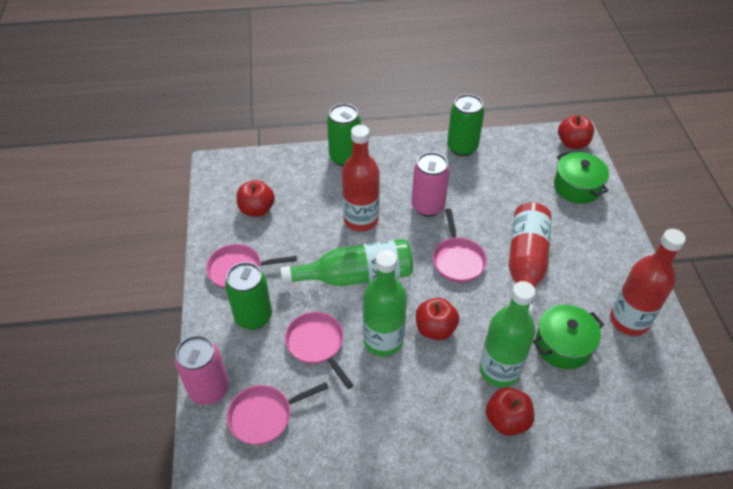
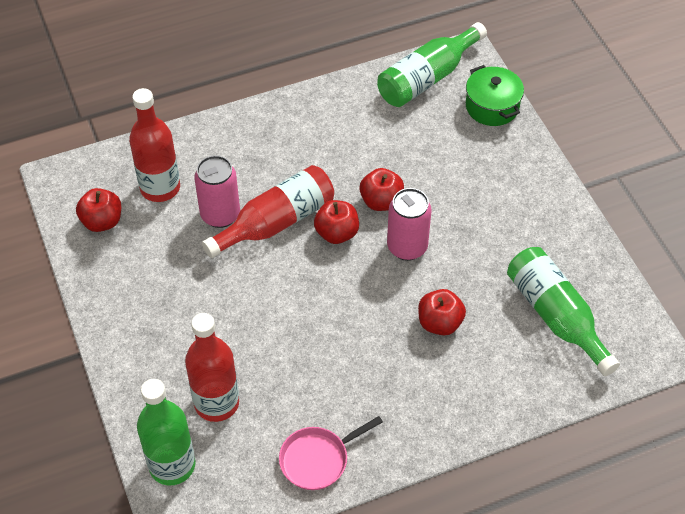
green can: [225,262,272,330] [327,104,361,166] [447,94,484,156] = 3 -> none = 0
green pot: [533,305,604,369] [554,151,609,204] = 2 -> [466,65,524,126] = 1
pink pan: [206,244,297,289] [227,382,328,445] [285,312,354,389] [433,209,487,283] = 4 -> [279,416,383,490] = 1

